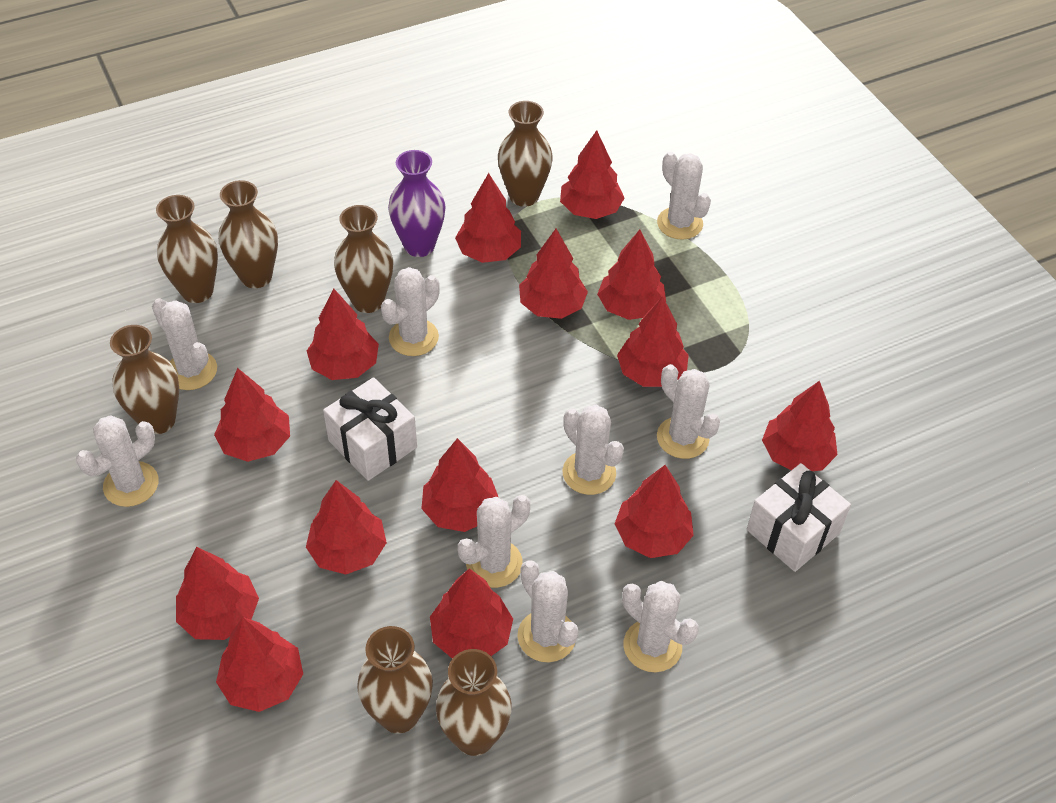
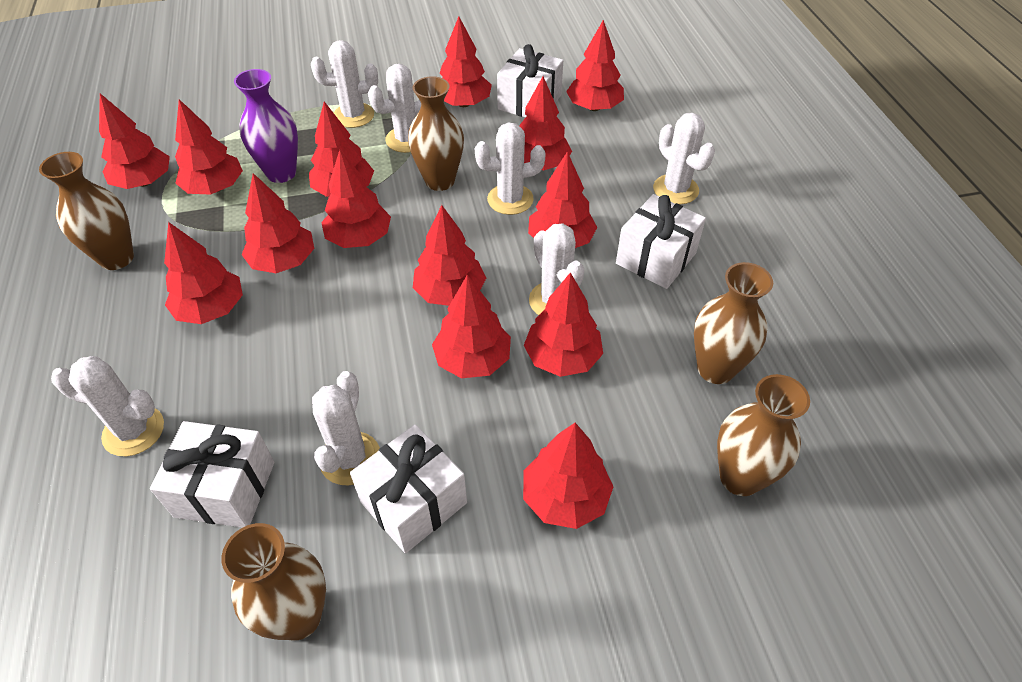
brown vase: [110,325,179,434] [156,195,218,303] [219,180,278,288] [334,205,393,313] [357,626,433,734] [436,649,512,756] [498,101,553,207] = 7 -> [39,152,134,270] [222,523,326,640] [408,76,464,191] [694,262,773,384] [717,374,810,496] = 5
white cactus: [76,415,159,507] [152,298,217,390] [381,267,440,356] [458,495,530,588] [517,561,579,662] [562,405,624,495] [622,581,699,672] [657,151,711,240] [657,364,720,459] = 9 -> [51,356,164,456] [311,40,378,128] [312,371,380,485] [368,64,421,153] [474,122,546,215] [529,223,584,315] [653,113,715,204] = 7
white gift: [323,377,417,481] [747,463,851,572] = 2 -> [150,421,274,528] [350,424,467,553] [497,44,563,118] [616,194,706,289] = 4

